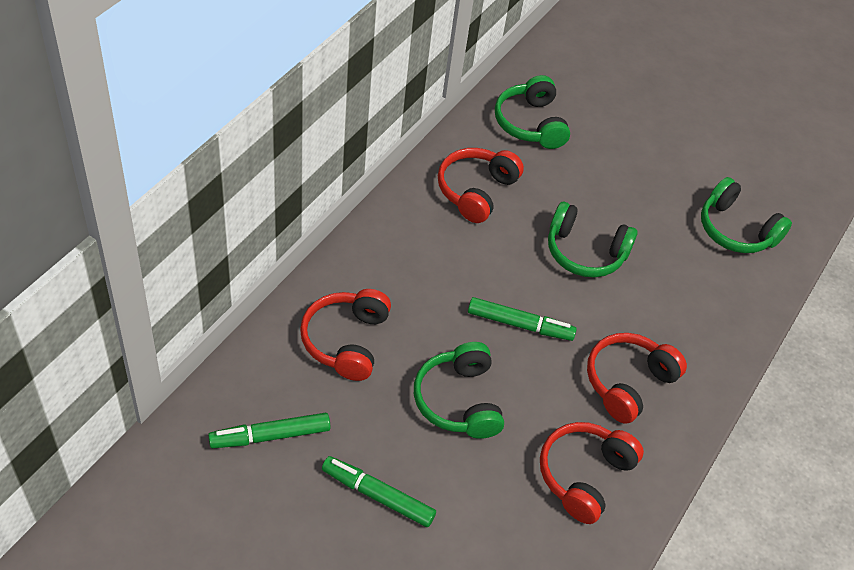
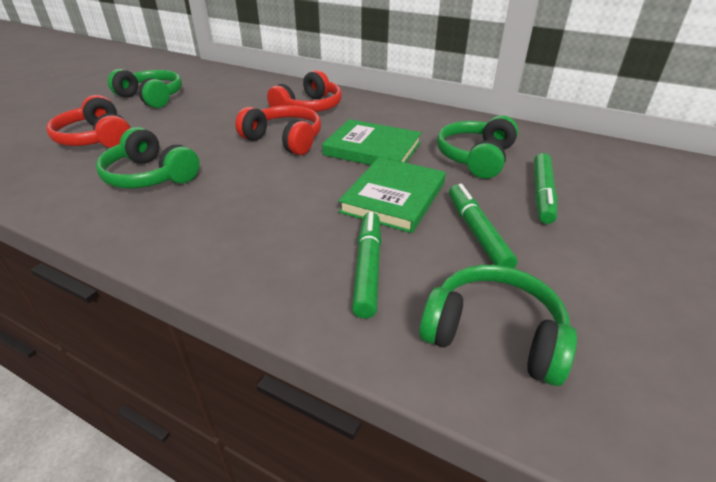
green book: none = 0 -> [322,119,422,165] [338,157,446,233] = 2
red headphones: [300,289,391,381] [438,148,524,223] [540,422,644,524] [587,333,687,424] = 4 -> [47,95,131,148] [235,105,321,155] [267,70,342,112] = 3

